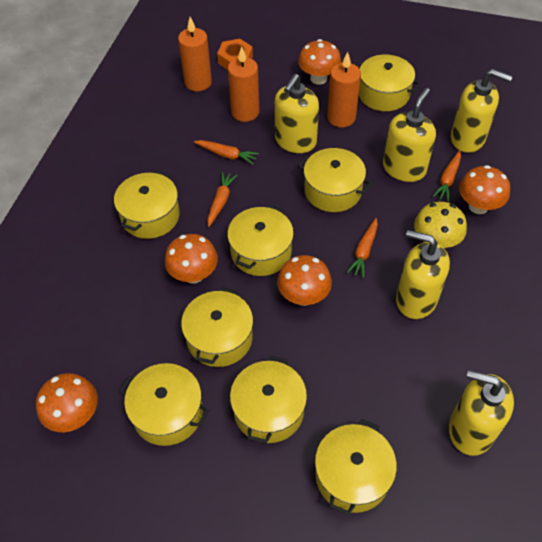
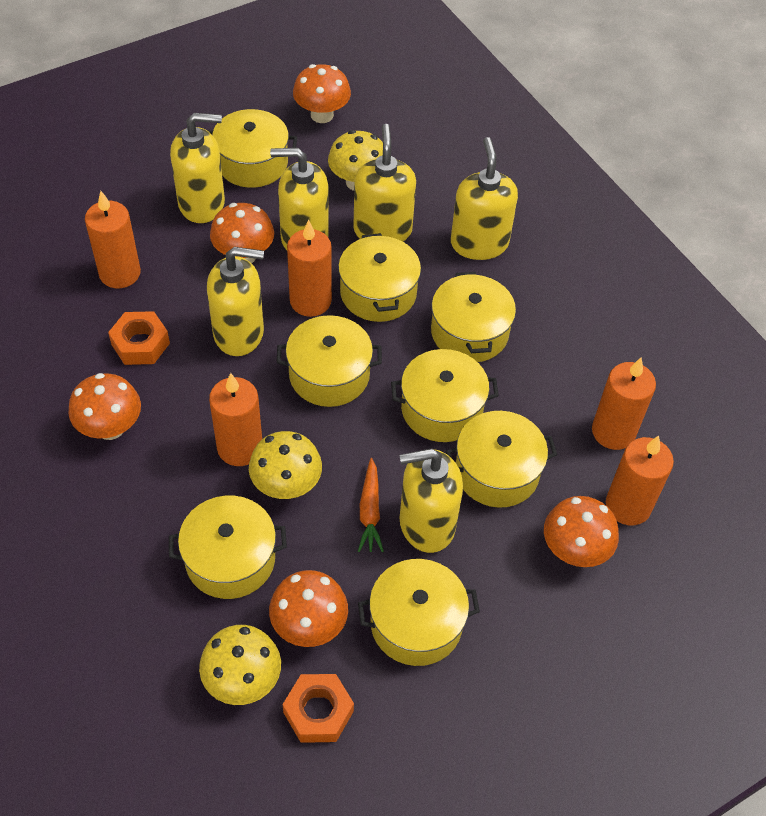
orange candle: [178,17,212,91] [228,46,259,122] [327,52,361,127] = 3 -> [85,191,141,288] [209,373,262,466] [287,220,332,317] [592,358,656,450] [606,436,674,525] = 5
orange carrot: [194,140,259,164] [207,172,237,227] [347,218,378,278] [432,150,461,202] = 4 -> [358,458,384,552] = 1
orange nut: [217,39,253,70] = 1 -> [108,311,170,365] [283,674,354,743] = 2
yellow mushroom: [414,202,467,248] = 1 -> [199,625,281,705] [249,431,322,499] [328,130,383,191] = 3
yellow soap dispenser: [275,74,319,153] [383,88,436,182] [396,230,450,319] [449,370,514,456] [451,69,512,153] = 5 -> [170,113,225,223] [207,247,264,356] [270,148,329,250] [353,124,416,242] [399,448,463,553] [451,137,518,260] = 6

